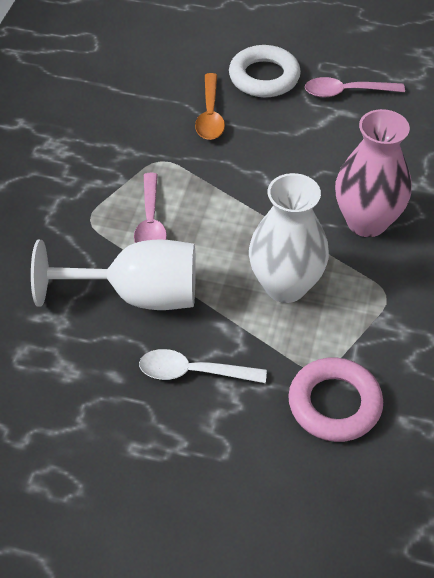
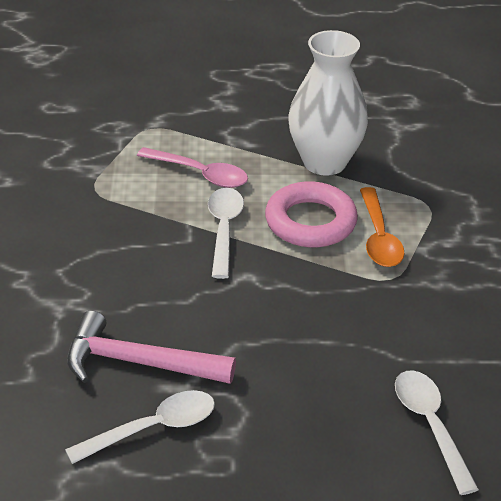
pink hammer: none = 0 -> [67,311,236,384] = 1
pink spoon: [134,173,167,243] [305,77,405,97] = 2 -> [137,147,248,188] = 1
pink vase: [335,109,411,237] = 1 -> none = 0
white goblet: [31,240,196,310] = 1 -> none = 0
white ring: [229,45,301,97] = 1 -> none = 0
white spoon: [139,349,267,383] = 1 -> [65,390,215,464] [208,188,244,279] [395,370,479,495] = 3

